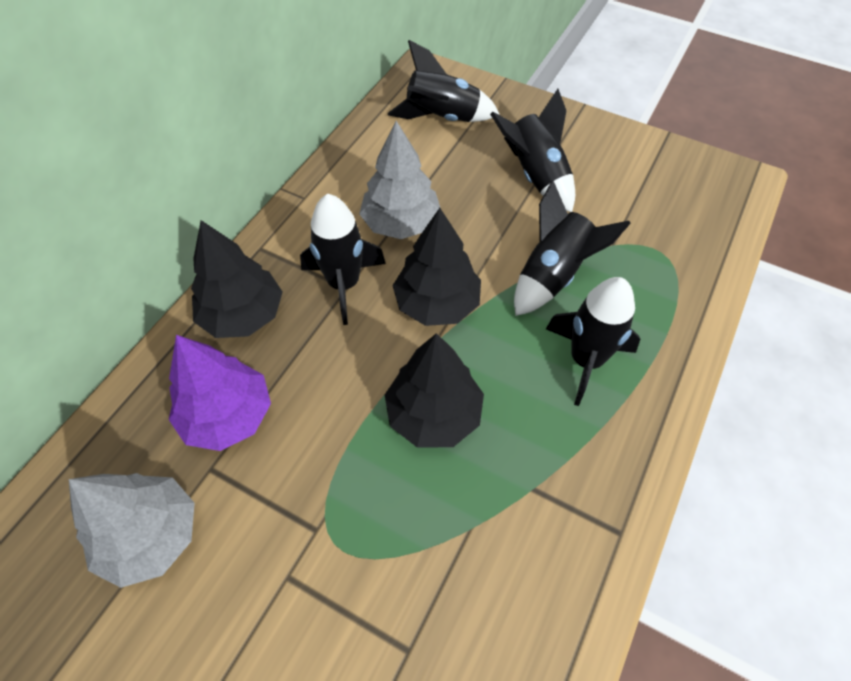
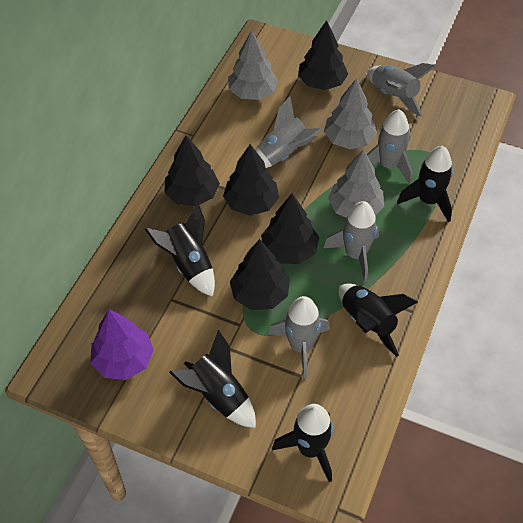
black tree: [191,220,283,338] [385,333,484,448] [392,208,481,326] = 3 -> [164,135,220,206] [223,144,279,216] [230,239,290,310] [261,193,319,264] [298,20,348,90] = 5
grey rocket: none = 0 -> [255,97,321,168] [268,296,330,378] [324,201,379,282] [367,63,436,117] [367,109,412,184] = 5
grey tree: [69,473,195,588] [359,121,440,239] = 2 -> [228,31,278,100] [324,78,377,149] [328,150,384,218] = 3

